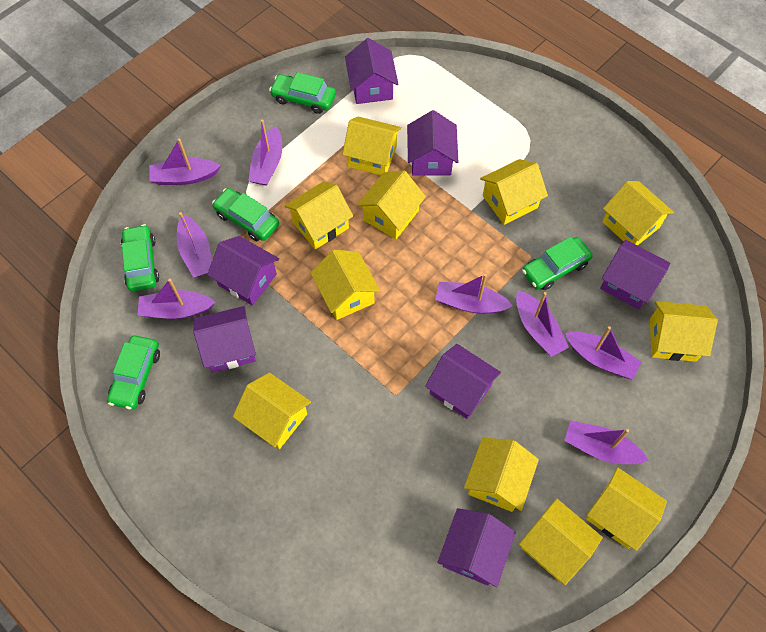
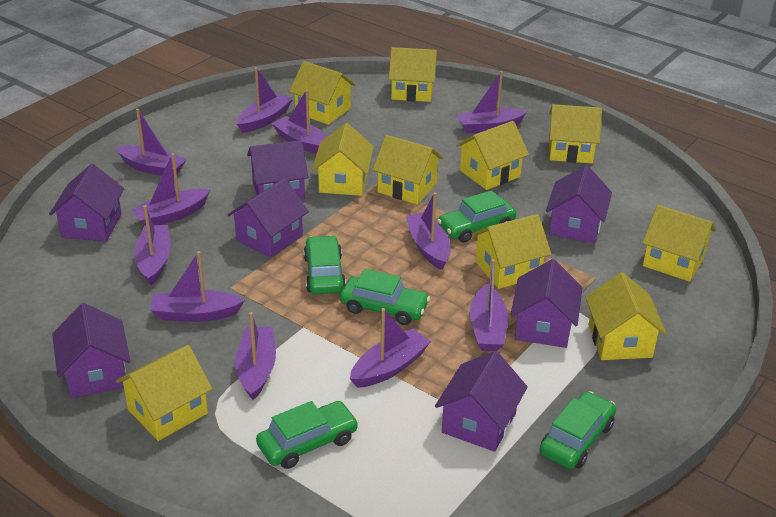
purple boat: [137,279,216,319] [149,139,221,185] [177,212,212,278] [248,119,282,186] [435,274,513,314] [516,290,569,357] [564,421,648,464] [565,326,642,380] = 8 -> [116,109,187,177] [131,153,211,226] [134,205,171,285] [150,251,245,322] [235,312,276,400] [237,67,293,133] [272,90,328,154] [350,308,431,388] [406,192,450,270] [456,71,527,133] [470,259,508,351] = 11
yellow house: [233,372,311,449] [284,181,353,249] [310,250,380,320] [342,116,401,175] [357,170,426,239] [464,438,539,512] [480,159,548,225] [519,499,603,585] [586,467,667,551] [602,181,674,246] [650,301,718,362] = 11 -> [116,345,212,441] [289,61,356,125] [312,123,374,196] [372,135,443,205] [389,47,437,102] [456,121,529,190] [472,214,551,289] [549,104,602,163] [585,272,667,360] [642,205,716,282] = 10

